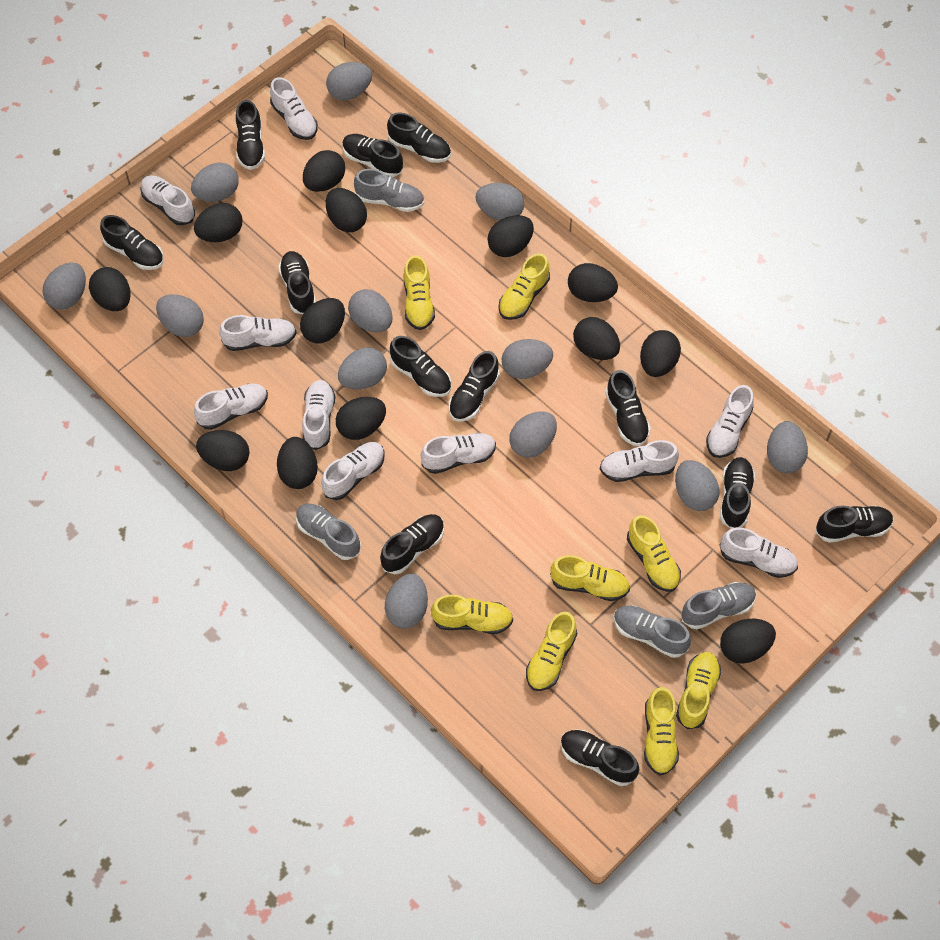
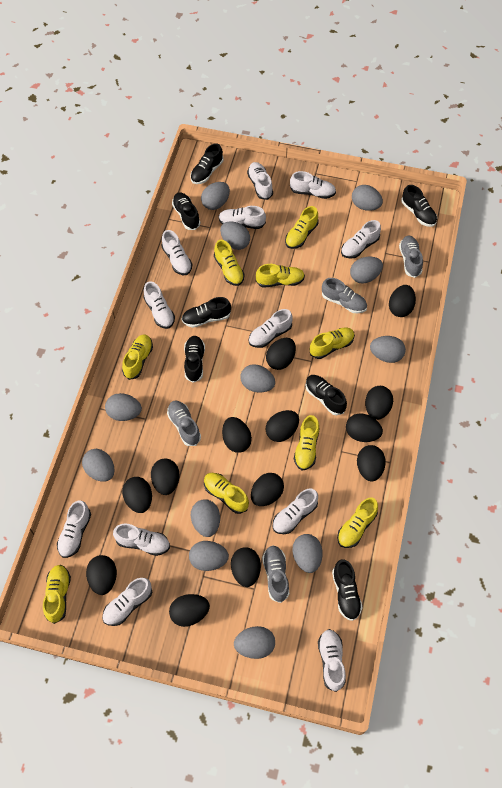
black shoe: [100,215,164,270] [236,100,265,170] [278,251,316,314] [342,134,403,177] [380,514,444,574] [387,112,451,163] [390,336,451,397] [449,351,500,422] [561,729,639,786] [605,370,651,446] [720,457,755,529] [816,506,894,543] = 12 -> [172,192,200,230] [182,297,231,328] [184,336,205,383] [190,143,223,184] [305,375,347,415] [332,559,363,621] [401,185,437,227] = 7
white shoe: [140,175,195,226] [194,384,268,430] [219,315,297,351] [270,77,318,140] [302,380,336,450] [321,442,385,500] [421,433,496,474] [600,440,679,482] [706,385,754,458] [720,528,798,578] = 10 -> [57,501,91,558] [102,578,152,626] [113,524,170,556] [143,281,175,329] [161,230,192,275] [219,206,266,229] [247,162,273,200] [249,309,293,348] [273,489,318,534] [290,171,336,199] [318,629,346,692] [341,220,381,259] = 12
yellow shoe: [404,255,435,330] [431,595,513,634] [499,253,550,320] [526,612,577,691] [550,555,630,601] [627,515,681,592] [644,687,679,776] [676,652,721,729] = 8 -> [43,565,71,624] [122,335,153,380] [204,473,249,514] [214,240,245,286] [256,264,305,288] [285,206,319,249] [294,415,319,470] [310,328,355,359] [337,498,378,548] = 9

